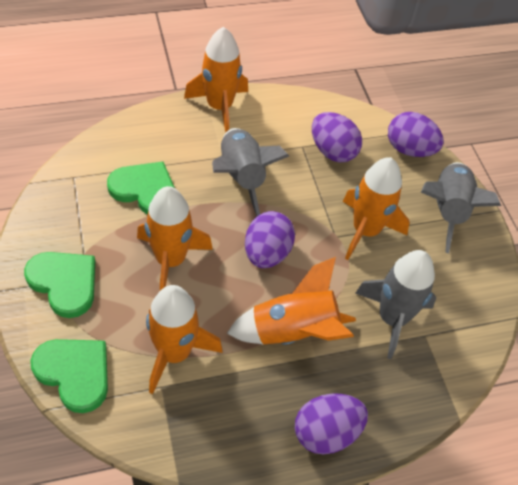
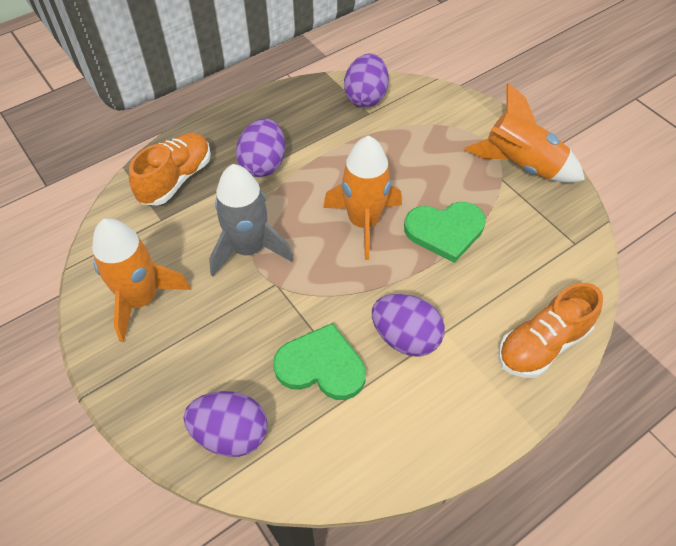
green heart: [24,252,95,318] [30,339,108,413] [107,162,175,215] = 3 -> [273,323,366,400] [404,202,486,263] = 2
grey rocket: [212,128,289,216] [355,250,436,359] [421,162,501,253] = 3 -> [209,164,294,276] = 1
orange rocket: [137,186,213,291] [146,285,223,394] [184,27,248,133] [227,257,356,345] [343,157,410,260] = 5 -> [92,218,191,342] [323,135,402,260] [464,83,585,183] = 3
orange shoe: none = 0 -> [129,132,211,205] [498,283,603,378] = 2

